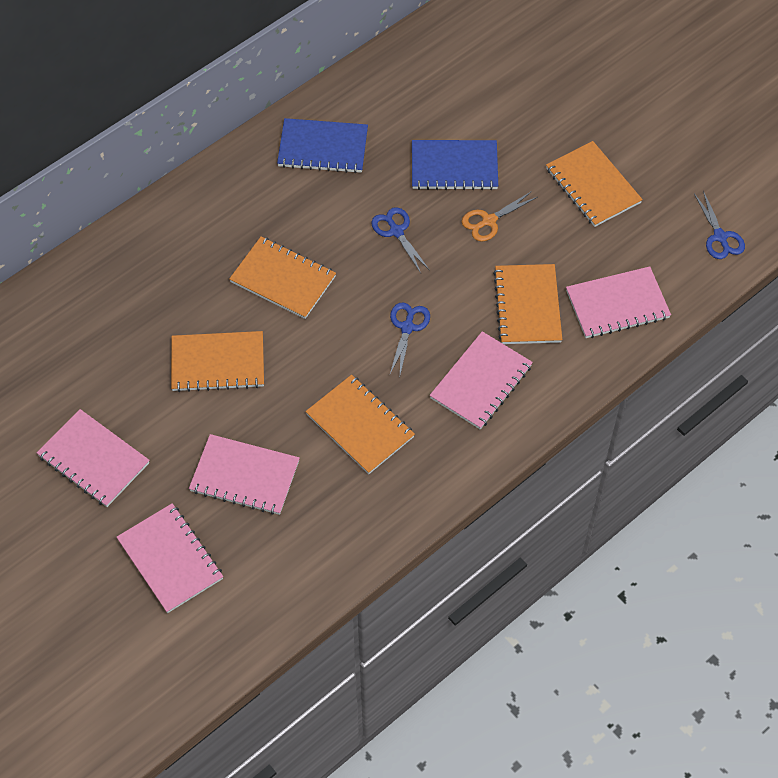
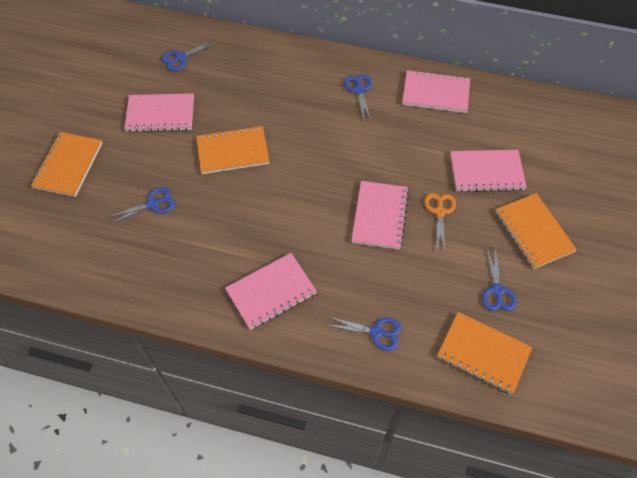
blue notebook: [277,118,368,173] [412,140,498,190] = 2 -> none = 0
blue scissors: [371,207,429,273] [390,302,430,374] [694,191,745,259] = 3 -> [106,187,175,224] [161,39,218,71] [326,317,401,351] [344,74,372,121] [482,246,516,311] = 5
orange notebook: [171,331,264,392] [229,237,336,319] [305,375,415,474] [493,264,562,344] [546,141,643,227] = 5 -> [31,132,102,197] [196,126,270,174] [437,312,532,394] [495,193,577,269] = 4

